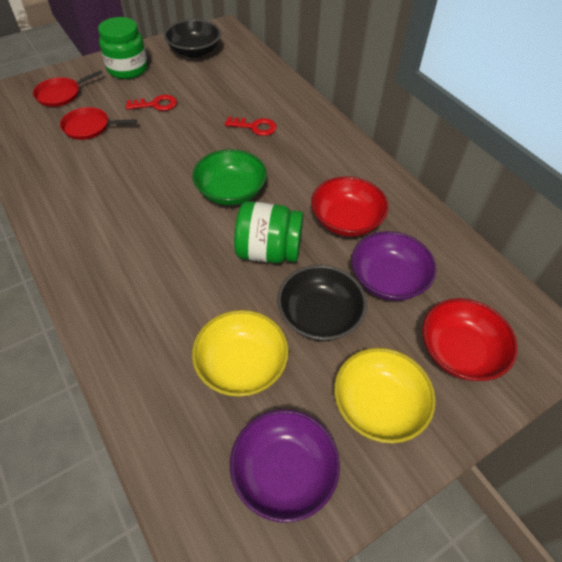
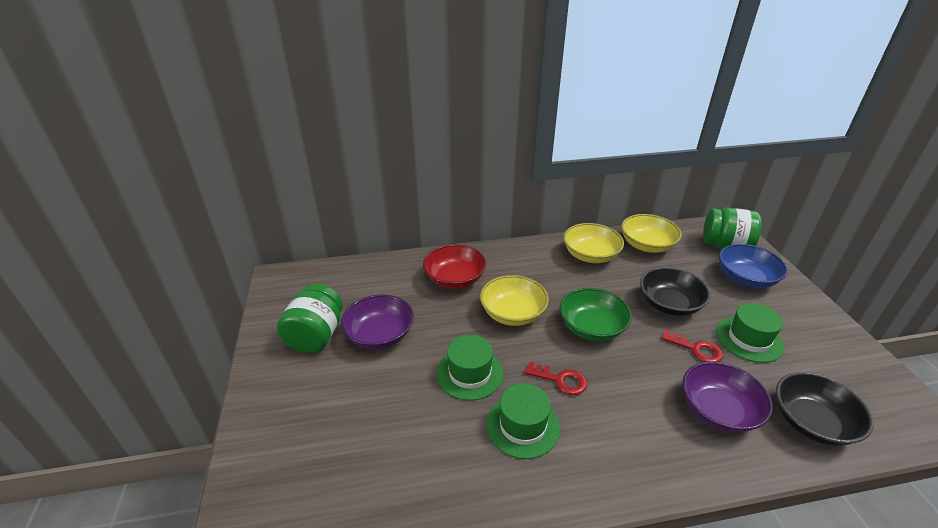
blue bowl: none = 0 -> [719,244,788,288] = 1
green hat: none = 0 -> [436,335,504,401] [486,383,560,459] [716,303,784,363] = 3
red bowl: [311,176,389,237] [422,298,518,381] = 2 -> [423,244,486,289] = 1
red pan: [33,70,103,107] [60,107,137,140] = 2 -> none = 0
yellow bowl: [192,310,289,397] [334,348,436,443] = 2 -> [480,275,549,326] [563,223,624,263] [621,214,682,253] = 3

